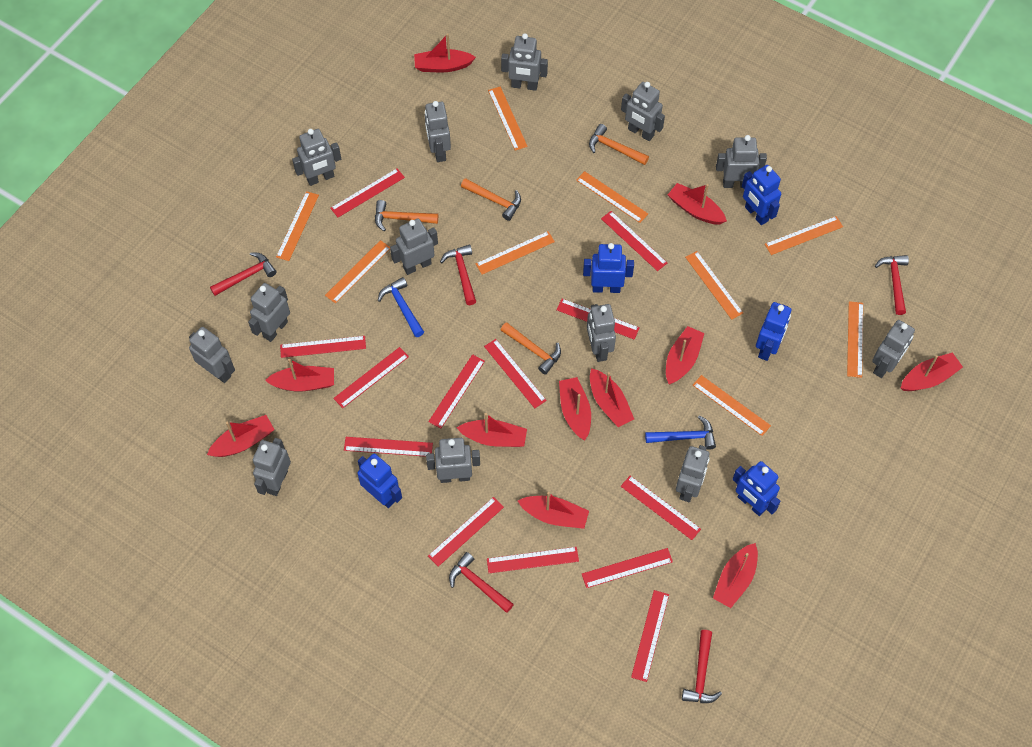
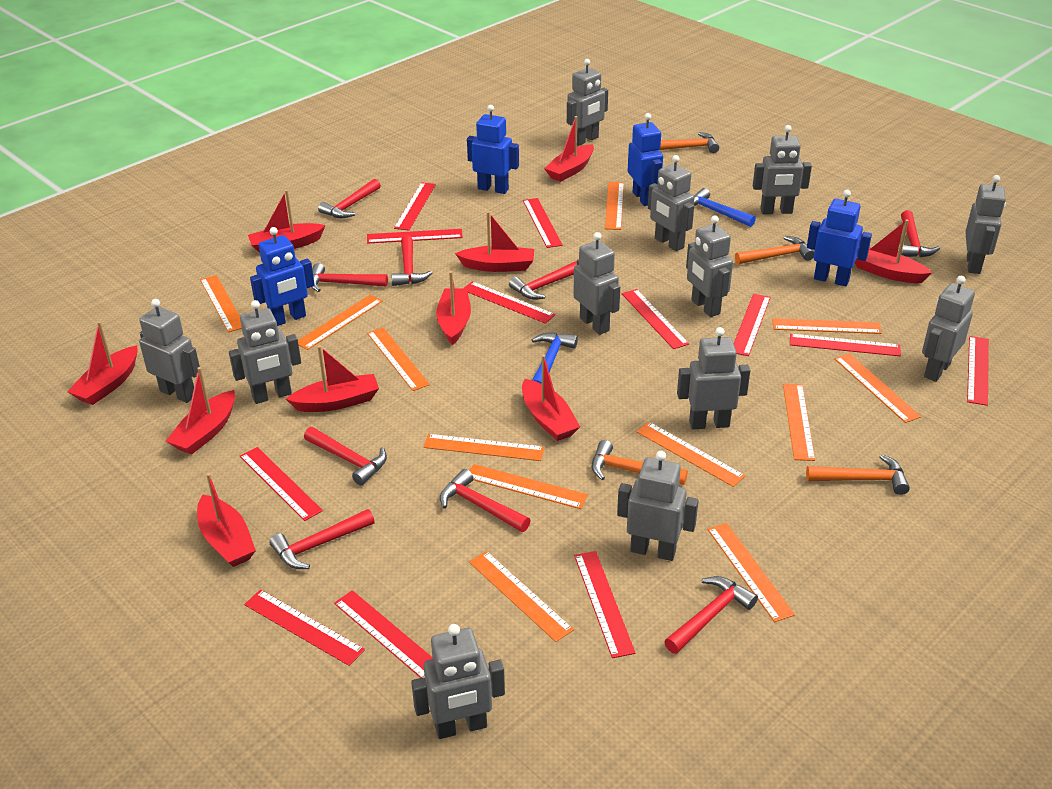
blue robot: [357,453,402,508] [583,243,634,293] [732,461,781,516] [742,165,781,225] [756,302,791,361] = 5 -> [250,227,315,326] [467,105,519,194] [628,113,663,206] [807,190,872,286] = 4
grey robot: [189,327,235,383] [248,283,290,342] [253,438,291,496] [292,129,341,186] [390,218,438,275] [425,101,451,162] [426,438,480,483] [501,33,548,91] [587,304,616,362] [621,82,665,141] [676,445,710,503] [716,135,767,188] [872,320,915,378] = 13 -> [139,299,200,403] [229,300,301,404] [411,624,505,739] [567,59,608,146] [573,232,620,335] [617,451,699,561] [648,155,695,251] [677,327,750,429] [686,216,733,317] [753,125,812,214] [922,276,975,382] [965,175,1006,274] = 12
orange ruler: [276,191,319,261] [325,240,390,304] [476,231,555,275] [488,86,528,151] [576,171,648,223] [685,251,743,320] [693,375,771,436] [765,216,843,255] [847,301,863,378] = 9 -> [200,275,242,332] [298,295,383,350] [367,327,430,391] [423,434,545,461] [469,464,588,509] [469,551,574,642] [605,182,624,230] [637,422,746,487] [707,523,795,622] [772,318,882,334] [783,384,815,461] [834,353,921,423] = 12
red boat: [207,415,275,457] [265,358,334,392] [414,33,476,72] [457,413,527,447] [518,492,589,529] [559,377,591,441] [590,368,634,427] [666,326,705,384] [668,183,727,225] [713,543,758,608] [901,352,963,391] = 11 -> [67,321,138,405] [166,367,235,455] [197,473,256,567] [248,190,326,253] [286,345,379,412] [436,271,471,345] [455,211,534,272] [522,355,580,441] [544,116,594,182] [855,220,932,283] = 10
red hammer: [210,252,276,296] [440,244,476,305] [449,552,514,613] [682,630,722,703] [875,255,909,315] = 5 -> [269,509,375,569] [304,427,387,485] [311,263,388,292] [318,179,381,218] [391,235,432,286] [440,469,531,532] [509,261,577,300] [664,576,758,654] [901,210,940,257] = 9
red ruler: [280,336,366,358] [330,168,405,217] [333,347,409,408] [344,437,433,457] [428,354,485,428] [428,497,504,567] [484,339,547,408] [487,547,579,573] [556,299,640,340] [582,548,673,588] [601,211,667,271] [621,476,701,540] [631,590,669,682] = 13 -> [240,447,323,521] [244,590,365,666] [334,590,433,679] [367,229,463,244] [394,182,436,230] [464,281,555,324] [523,198,563,248] [574,551,636,658] [622,289,689,349] [734,294,771,356] [790,334,901,356] [967,336,989,406] = 12

